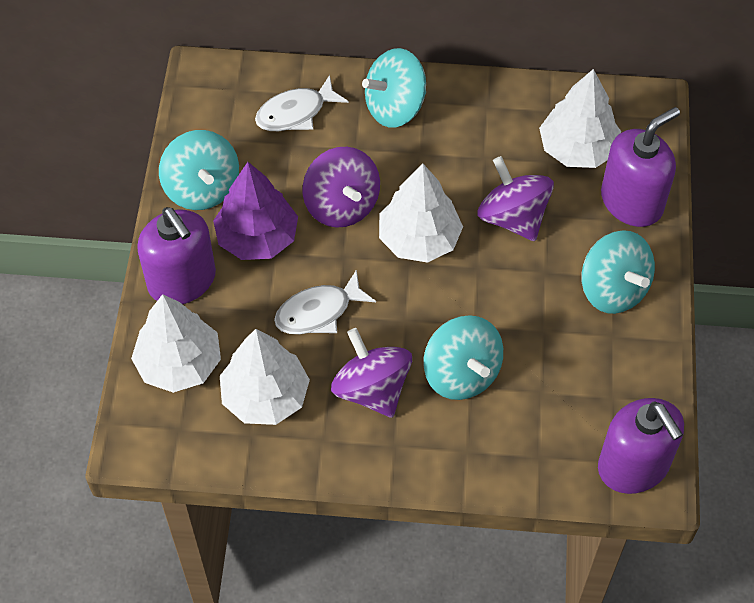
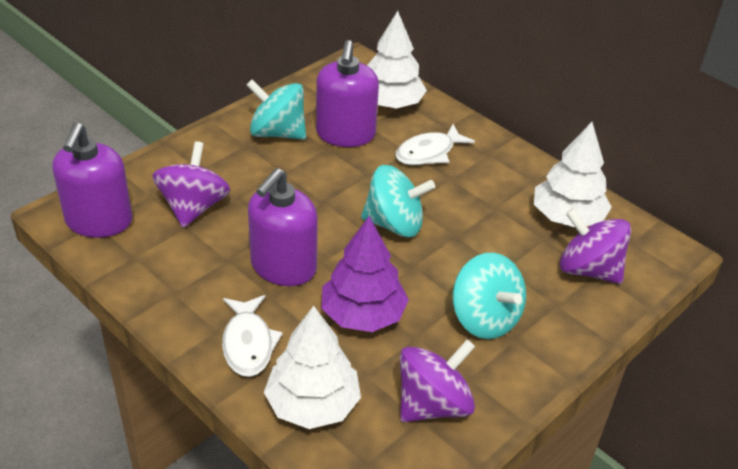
turquoise spinning top: [159,130,239,210] [362,48,426,128] [424,315,503,400] [581,230,655,314] = 4 -> [247,80,306,140] [361,165,435,237] [452,253,526,339] = 3
white tree: [131,294,221,393] [220,329,310,425] [379,163,463,263] [539,69,621,168] = 4 -> [264,306,361,429] [367,11,427,109] [534,122,612,227] = 3

